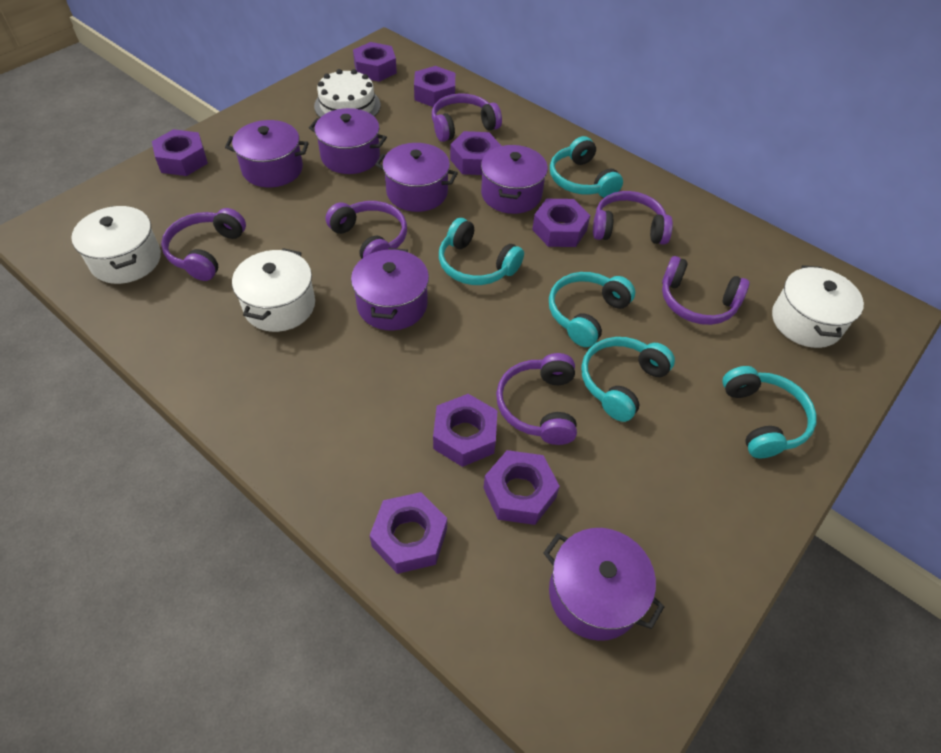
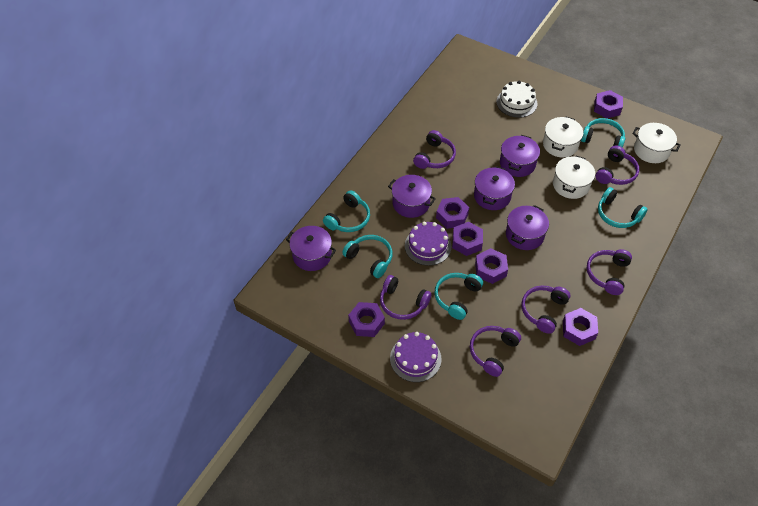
purple cake: none = 0 -> [390,332,442,382] [405,222,451,266] = 2
purple nut: [152,129,208,176] [353,42,397,82] [369,492,447,574] [414,66,455,107] [433,394,497,467] [450,131,501,175] [483,450,560,525] [532,199,590,247] = 8 -> [348,302,385,337] [436,197,469,229] [452,222,483,256] [475,248,508,284] [563,308,598,346] [594,90,623,119] = 6
purple pot: [225,120,309,187] [309,108,387,174] [351,248,429,330] [375,143,458,212] [481,145,548,214] [543,528,664,641] = 6 -> [286,226,336,271] [388,175,436,218] [474,166,515,210] [500,135,540,177] [506,205,549,250] = 5

